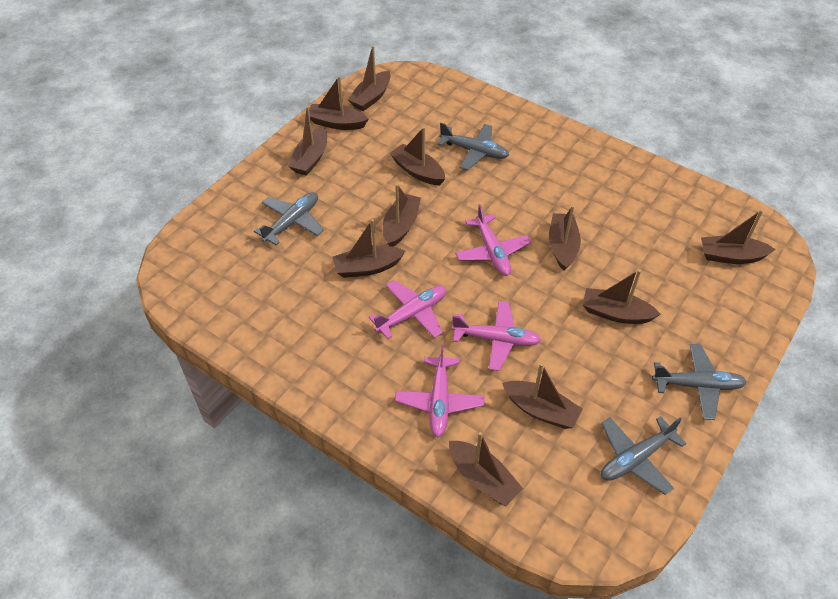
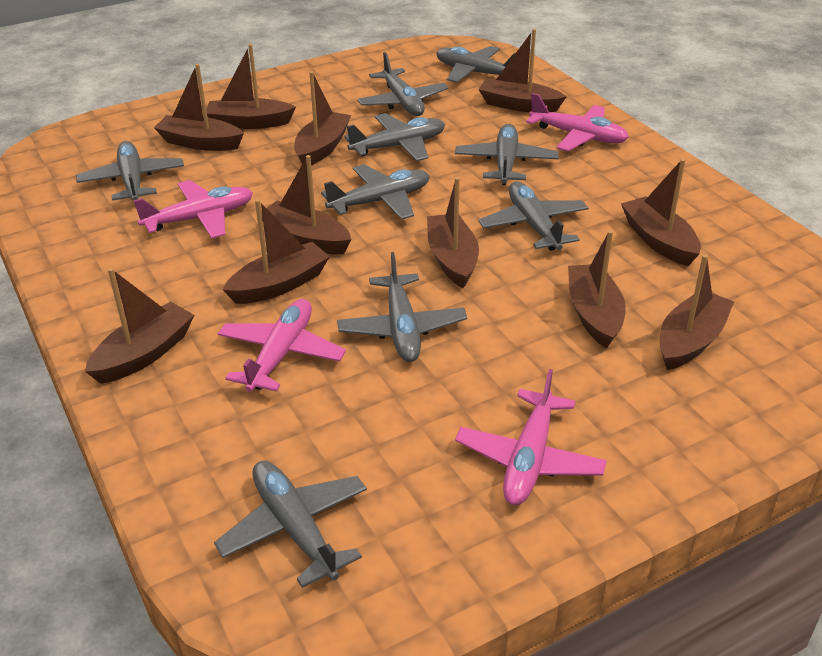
grey plane: [254,192,324,246] [437,123,509,170] [601,416,687,495] [652,344,747,420] = 4 -> [76,141,184,201] [214,461,367,588] [321,164,430,220] [337,252,467,362] [344,113,445,161] [357,52,448,116] [436,46,515,83] [455,124,558,185] [478,181,588,251] = 9

